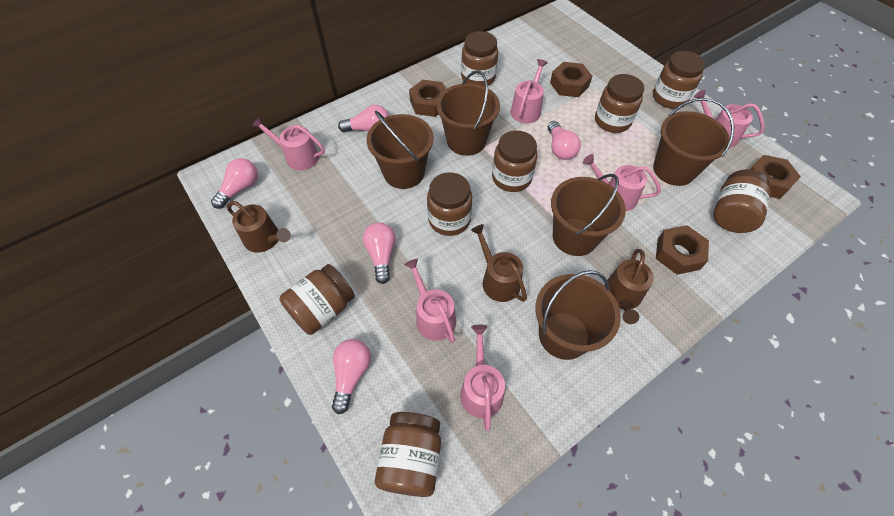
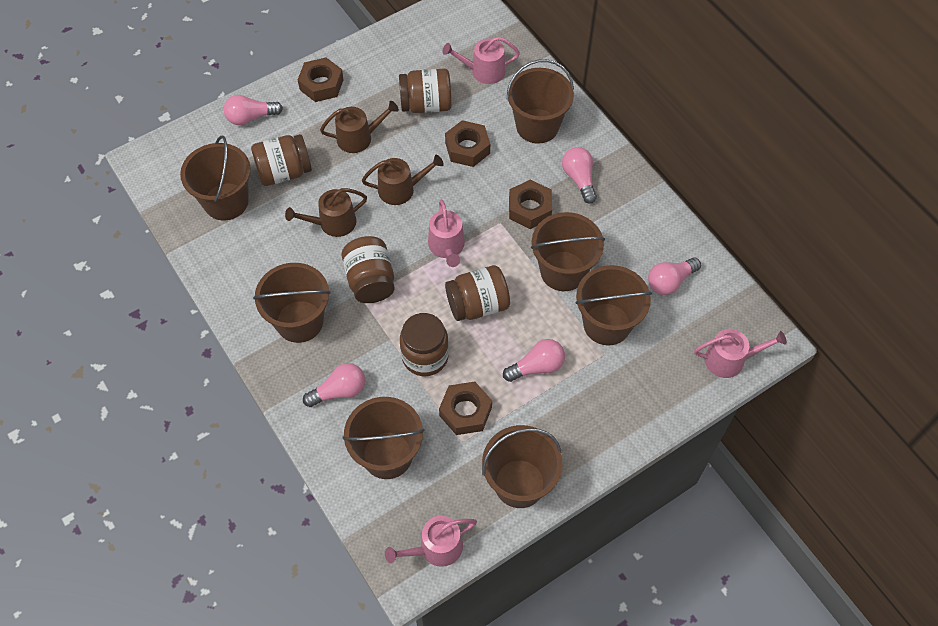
brown bucket: [367,111,434,189] [436,71,500,156] [535,270,621,360] [551,174,626,256] [653,98,735,186] = 5 -> [180,136,251,221] [253,263,330,343] [343,397,424,479] [482,425,562,508] [507,59,574,144] [531,212,605,291] [576,265,652,345] = 7
brown jar: [280,264,355,335] [375,412,441,497] [427,173,472,236] [461,31,498,87] [492,130,538,192] [595,74,644,133] [653,51,705,109] [713,169,771,233] = 8 -> [251,134,312,186] [342,236,395,303] [399,68,452,113] [400,313,449,376] [445,265,510,321] = 5
pink watering can: [252,117,325,170] [404,259,456,343] [460,324,505,431] [511,59,548,124] [583,154,661,211] [694,90,765,148] = 6 -> [385,516,477,567] [428,200,465,267] [442,37,520,84] [694,329,787,378] = 4

